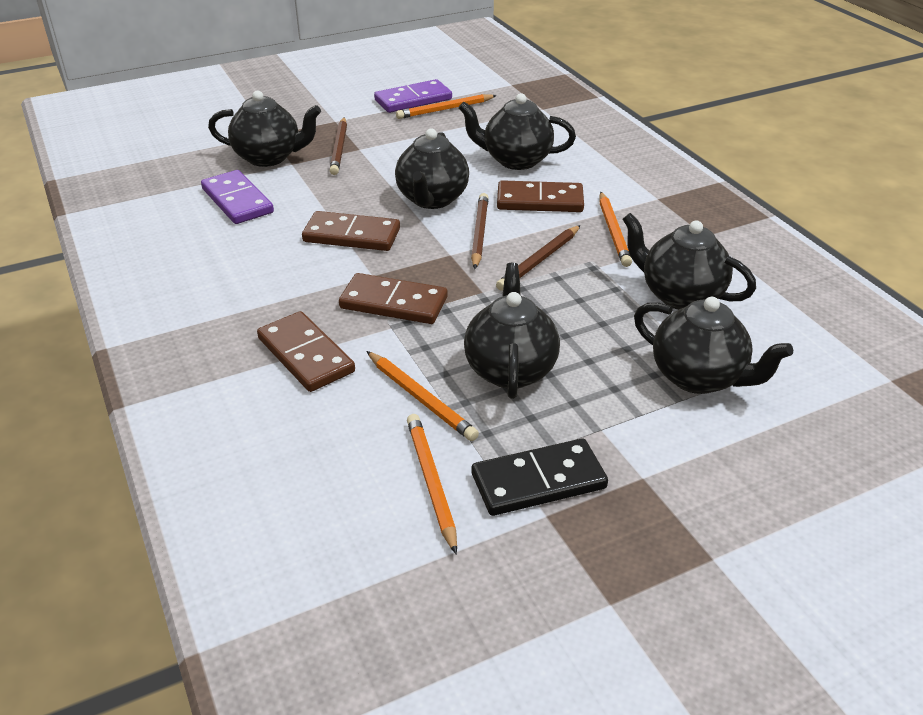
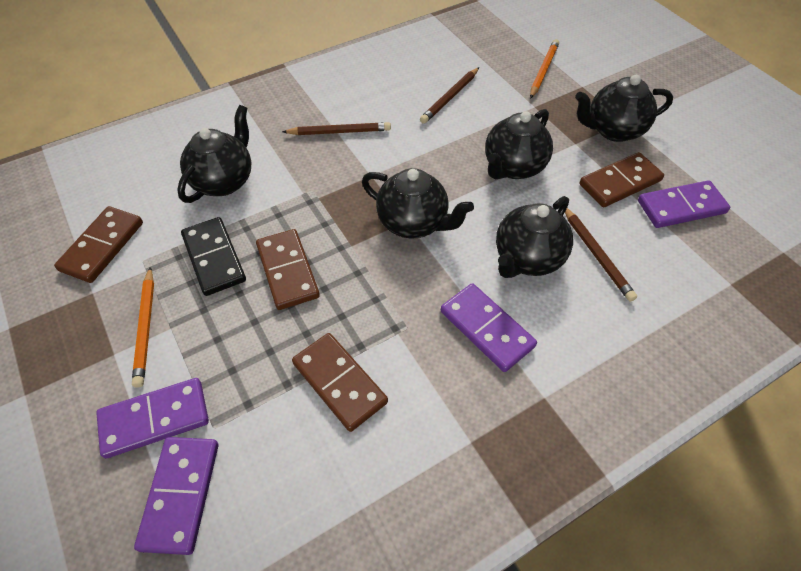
black teapot: [208,90,321,167] [395,128,469,209] [459,93,576,170] [464,263,560,399] [623,213,756,310] [634,297,793,394] = 6 -> [177,105,251,203] [362,168,474,239] [485,109,553,179] [496,196,573,278] [575,75,673,142] = 5
orange pencil: [366,351,479,441] [396,94,497,119] [407,414,457,555] [599,192,632,267] = 4 -> [132,267,154,388] [530,39,559,99] = 2
purple domino: [201,170,274,224] [374,79,452,113] = 2 -> [96,378,209,458] [134,437,218,555] [441,283,537,372] [638,180,730,228] = 4

